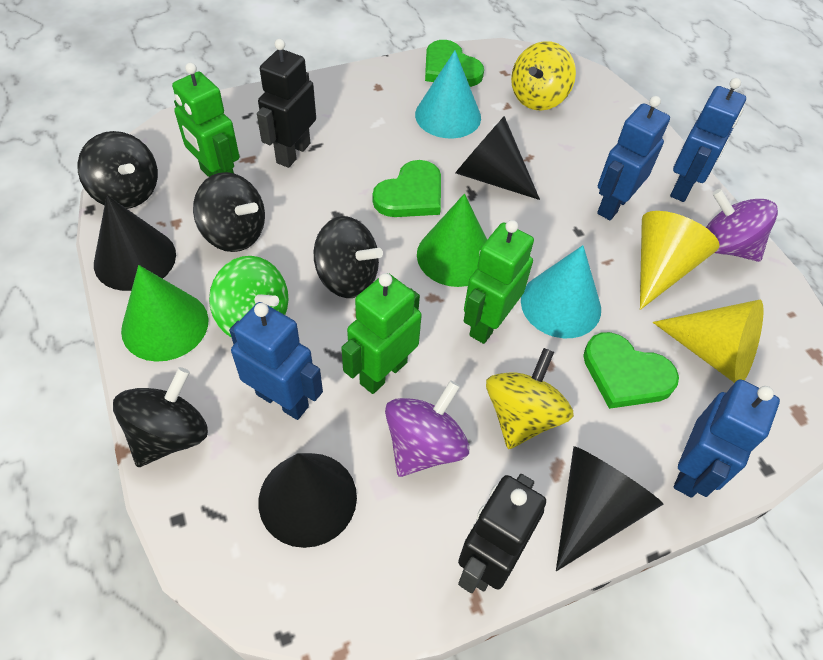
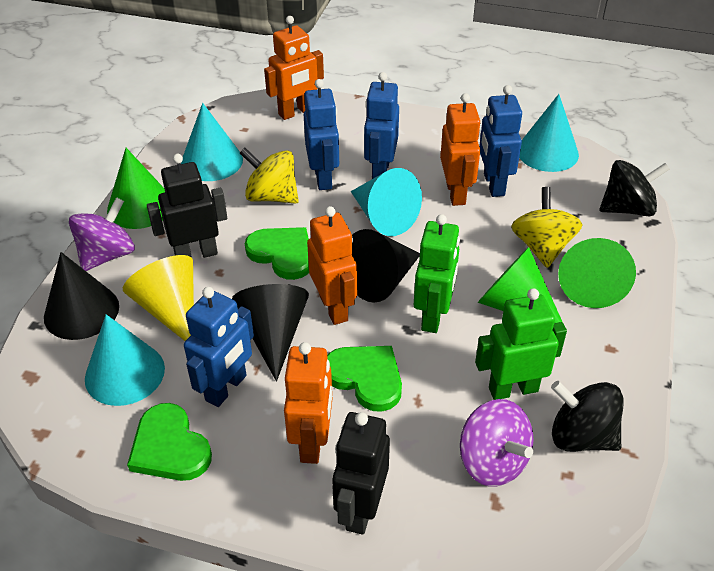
black cone: [94,195,176,291] [259,453,357,548] [455,116,540,200] [556,446,663,571] = 4 -> [44,252,119,340] [232,284,309,381] [352,229,420,303] = 3
black spinning top: [77,131,158,209] [113,367,208,467] [193,172,265,252] [314,216,383,298] = 4 -> [551,381,624,452] [600,160,670,217] = 2
green cone: [121,265,209,362] [417,194,487,287] = 2 -> [107,148,165,229] [478,247,562,323] [558,238,636,308] = 3
green robot: [172,62,239,177] [341,273,422,394] [464,220,534,344] = 3 -> [414,214,460,333] [475,288,567,400] = 2
green spinning top: [209,256,289,338] = 1 -> none = 0
orange robot: none = 0 -> [264,16,324,120] [284,342,332,464] [307,206,357,325] [440,93,481,206] = 4
turquoise cone: [415,50,481,139] [521,245,601,338] = 2 -> [85,314,165,406] [181,103,243,181] [351,168,422,236] [519,94,579,172] = 4
yellow cone: [640,211,719,310] [653,300,764,383] = 2 -> [123,255,194,341] = 1

